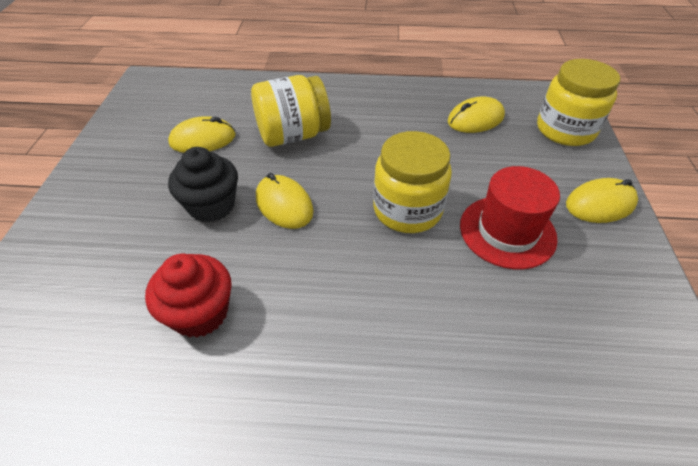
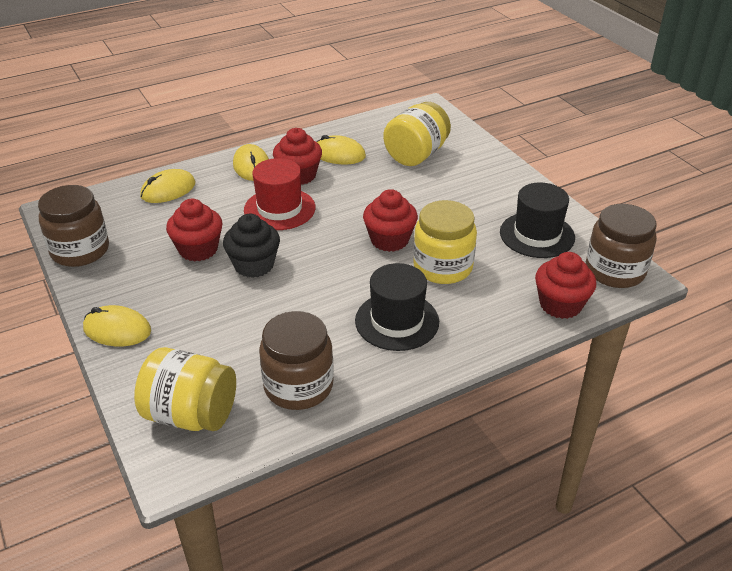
black hat: none = 0 -> [355,263,439,351] [500,183,575,258] = 2
brown jar: none = 0 -> [38,185,109,267] [259,311,334,410] [586,204,657,288] = 3
red cupcake: [145,254,232,338] = 1 -> [166,198,223,262] [273,128,322,185] [363,189,418,252] [535,252,596,319] = 4

